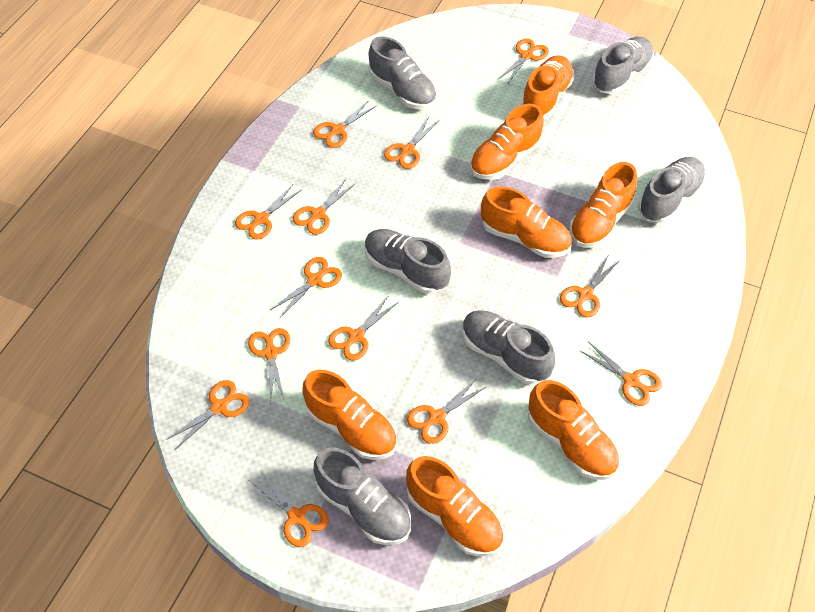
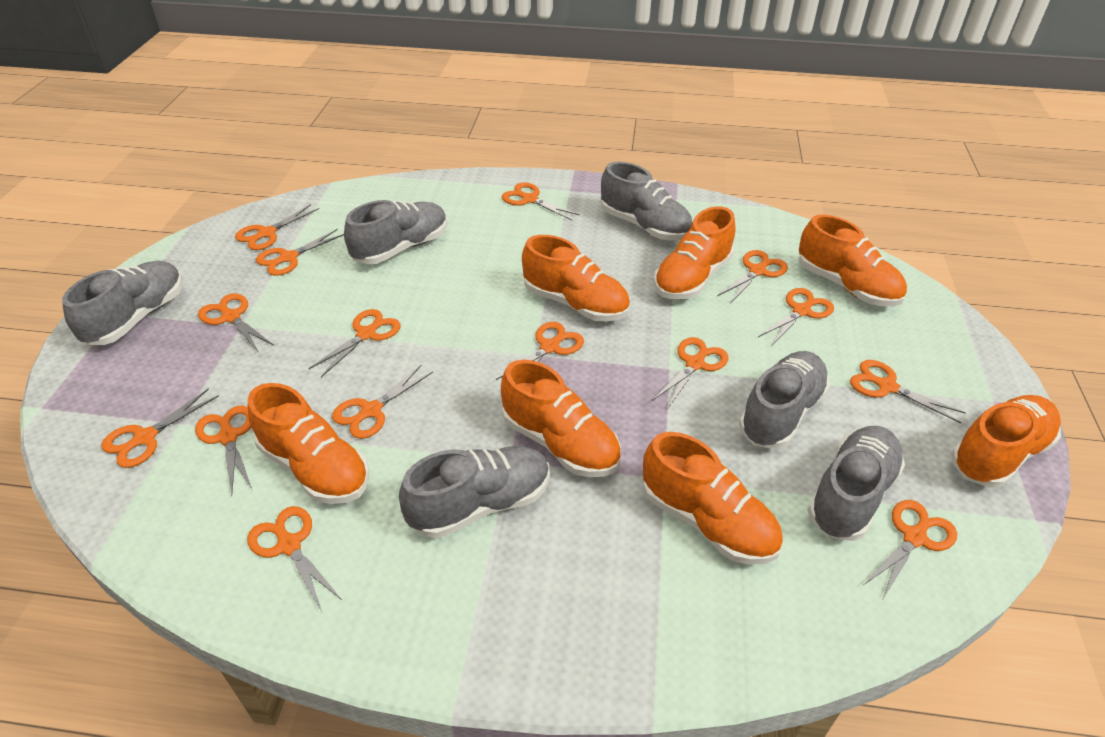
orange scissors: [166,380,250,450] [235,184,302,240] [248,328,290,404] [249,470,328,547] [270,257,342,318] [293,179,356,235] [313,101,376,148] [328,295,398,361] [384,117,439,169] [407,378,486,444] [498,38,549,85] [560,256,620,317] [580,341,662,406] = 13 -> [101,388,219,468] [195,406,253,496] [198,293,273,351] [235,204,319,250] [247,506,342,612] [256,229,344,276] [309,309,400,377] [332,365,433,439] [496,322,584,380] [502,182,580,221] [652,337,729,409] [717,250,788,304] [758,288,834,346] [850,360,966,423] [864,500,957,599] = 15

